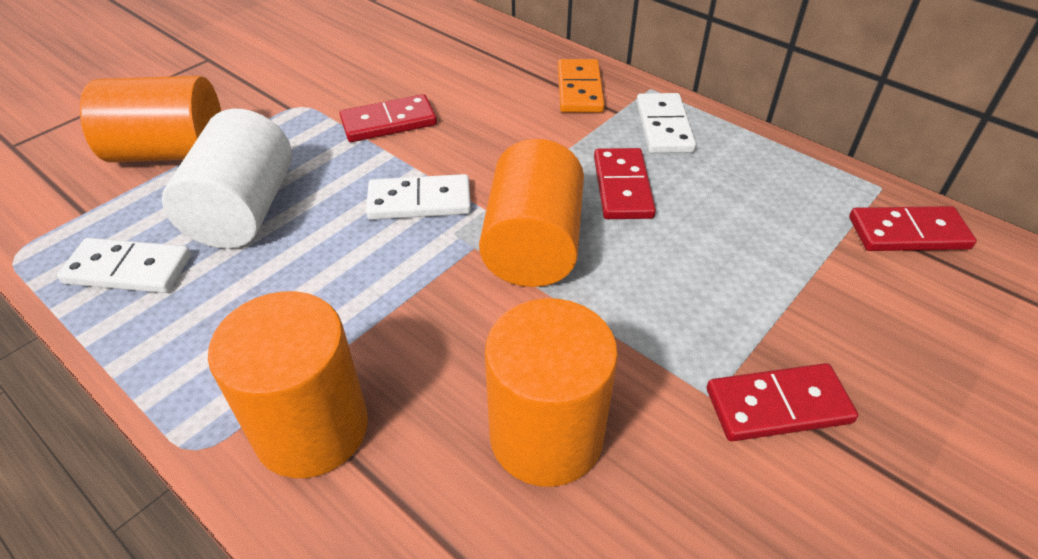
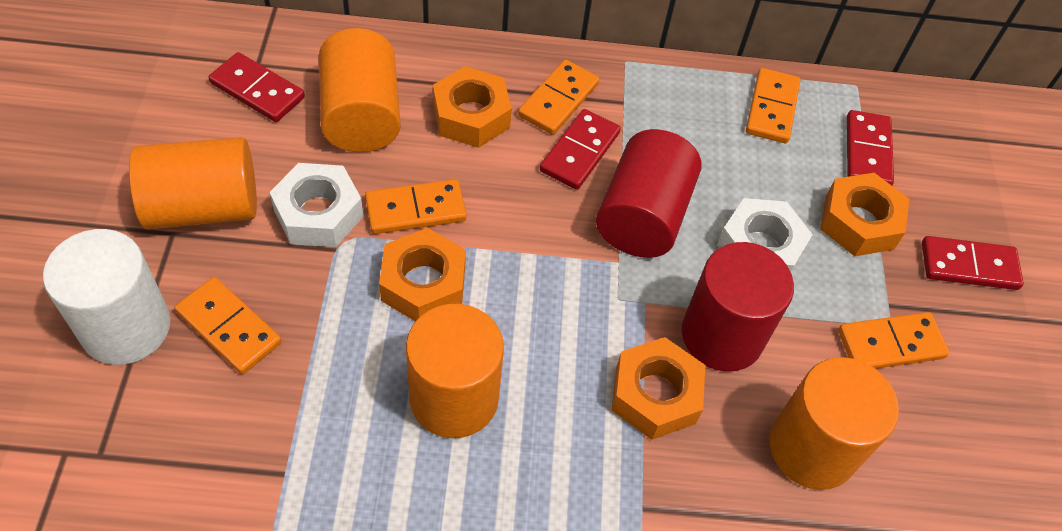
orange domino: [558,59,605,113] = 1 -> [175,277,282,374] [365,179,467,234] [518,60,599,135] [746,68,800,143] [838,312,949,369] = 5
orange nut: none = 0 -> [379,228,466,322] [433,66,512,148] [612,337,706,440] [820,173,909,256] = 4
red cylinder: none = 0 -> [596,129,702,258] [682,242,794,372] = 2
white domino: [57,238,191,293] [366,174,471,220] [636,93,696,153] = 3 -> none = 0
white nut: none = 0 -> [269,163,364,247] [717,198,813,272] = 2

